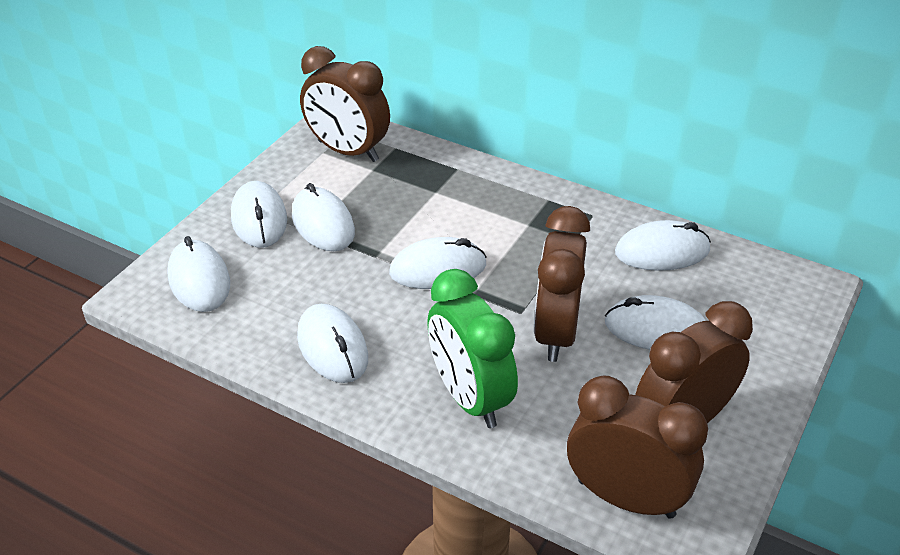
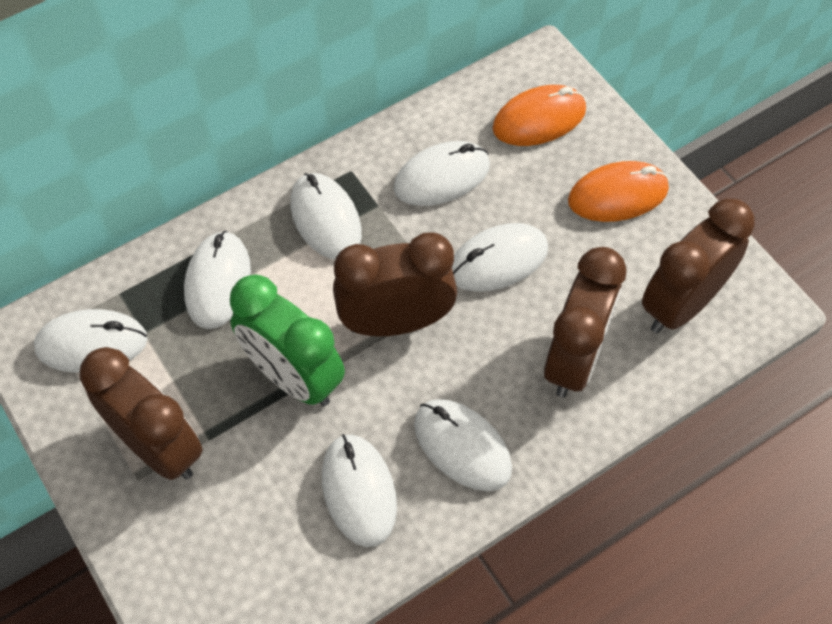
orange mouse: none = 0 -> [492,85,586,146] [568,161,669,222] = 2

